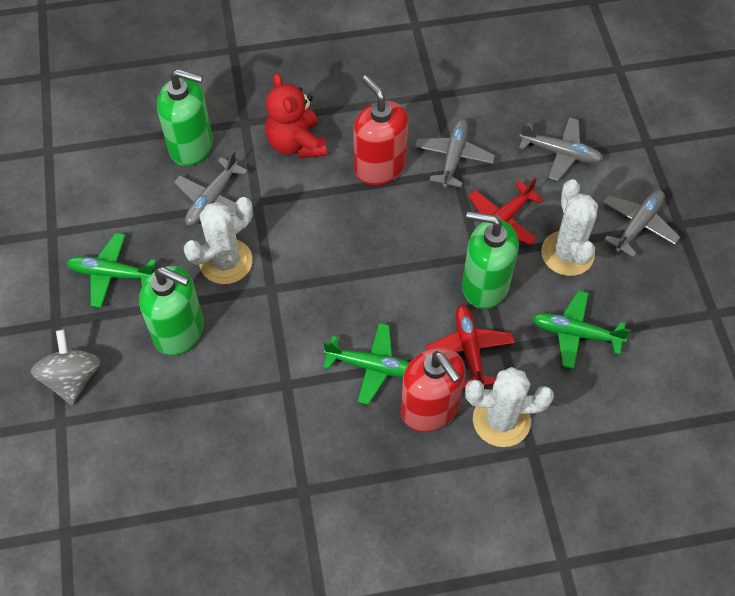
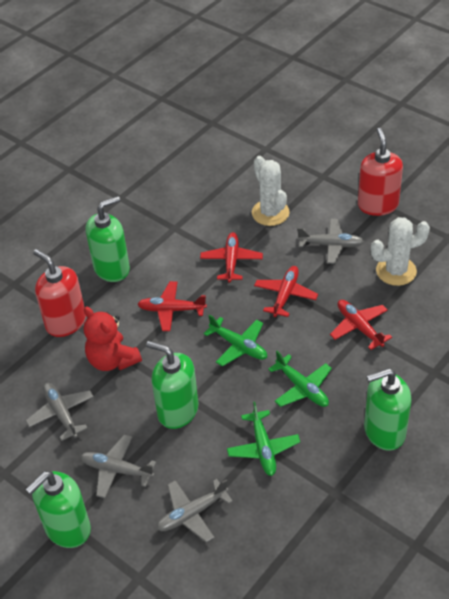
green soap dispenser: [139,266,204,356] [157,69,213,166] [462,211,519,309] = 3 -> [26,471,91,548] [86,196,130,282] [146,341,198,429] [364,368,411,451] = 4
grey spinning top: [31,330,100,405] = 1 -> none = 0
red plane: [425,305,515,389] [468,178,544,245] = 2 -> [138,281,207,331] [200,232,263,283] [254,266,318,317] [330,300,392,350] = 4
white cactus: [184,197,253,284] [465,367,554,447] [541,179,598,276] = 3 -> [252,156,290,226] [371,217,430,286] = 2

